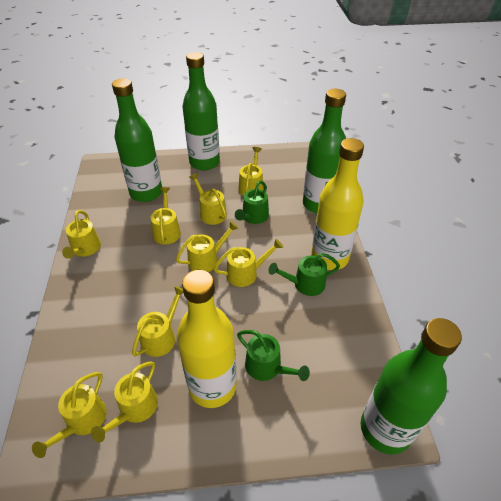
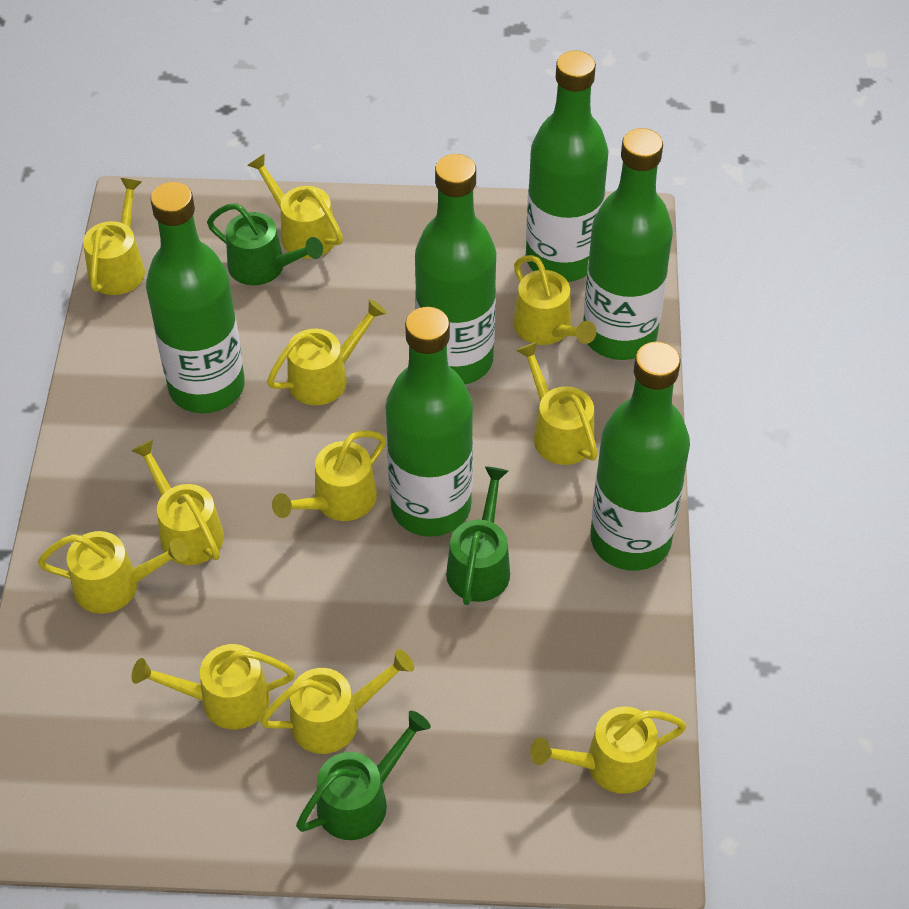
green bottle: [112,78,162,202] [183,52,220,171] [303,89,346,213] [361,318,462,455] = 4 -> [146,182,245,413] [385,307,473,537] [415,154,496,385] [526,51,608,282] [583,128,673,360] [590,342,690,570] = 6
yellow bottle: [177,270,237,408] [311,138,364,270] = 2 -> none = 0
yellow watering can: [32,372,107,458] [62,210,101,259] [91,361,158,442] [132,286,184,357] [150,187,181,245] [176,221,239,272] [189,173,227,225] [214,239,283,287] [238,147,263,196] = 9 -> [38,531,189,614] [83,178,145,295] [131,439,224,565] [132,644,295,729] [247,153,343,258] [260,649,414,754] [267,299,387,405] [272,431,386,521] [513,255,597,345] [516,342,598,465] [530,706,687,794] = 11

